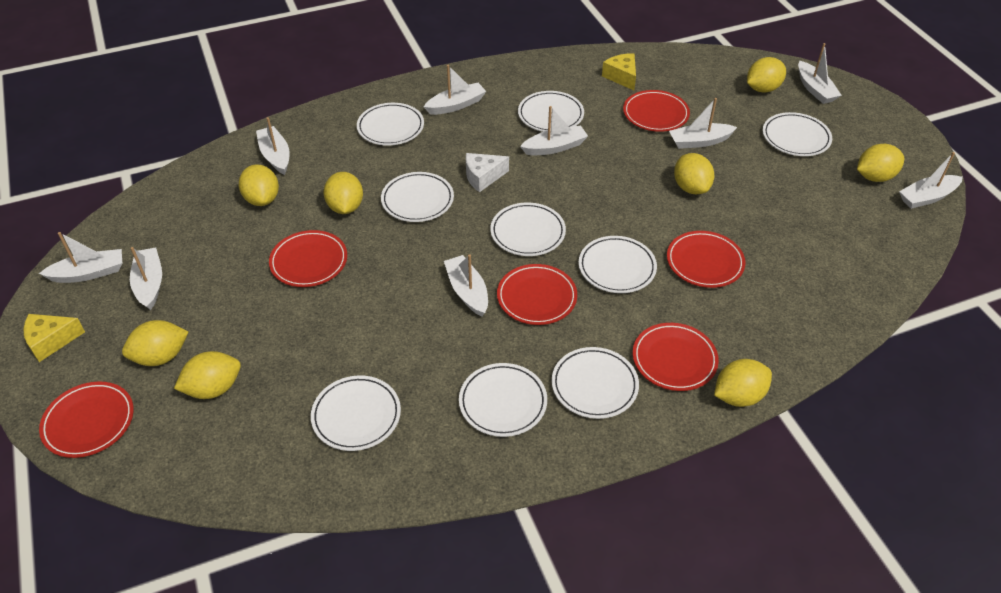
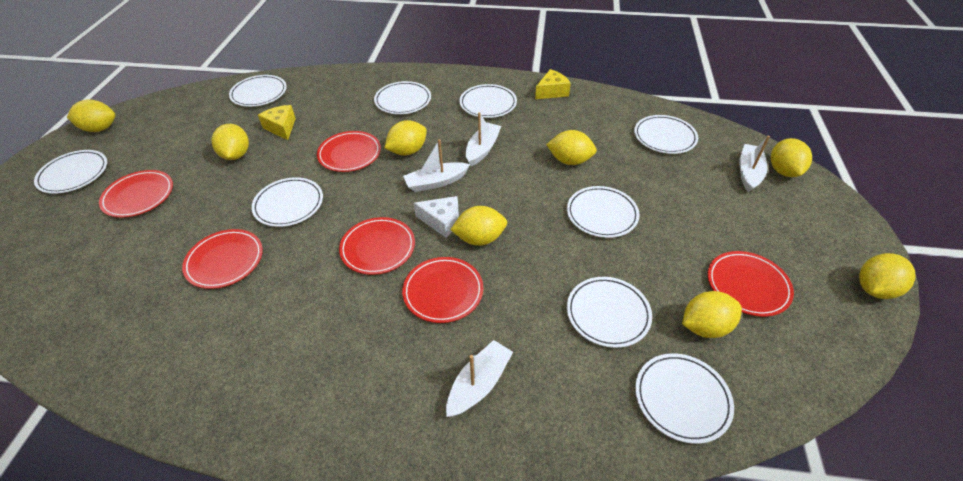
white boat: [39,232,122,283] [130,247,162,310] [256,117,290,175] [424,65,486,115] [444,254,488,317] [520,106,588,155] [669,98,737,149] [798,43,842,104] [899,152,963,209] = 9 -> [403,139,470,192] [446,340,513,417] [466,112,501,166] [739,136,770,192] = 4

